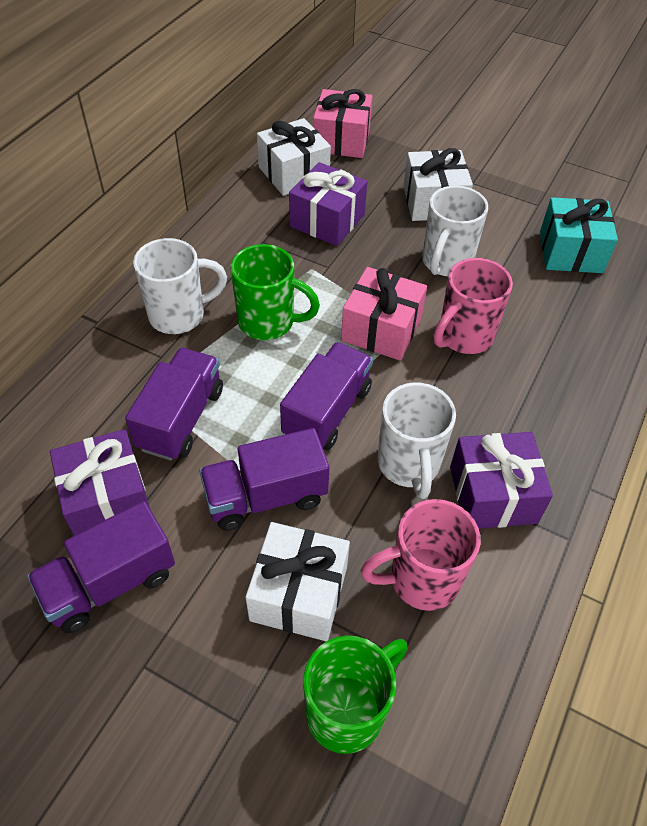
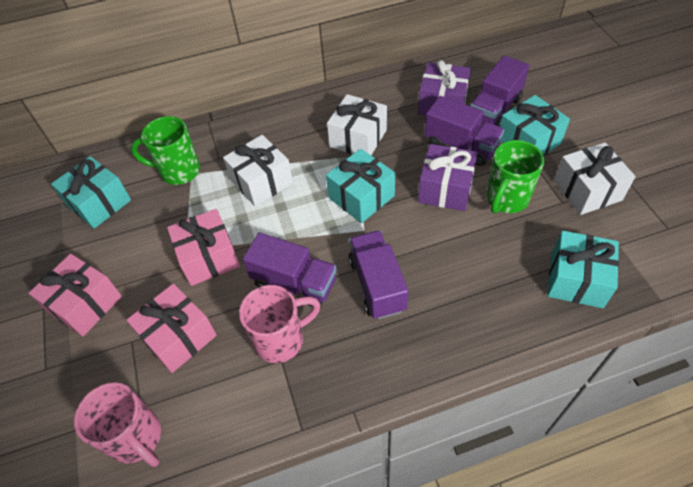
pink gift: [313,89,373,158] [341,267,427,361] = 2 -> [28,254,122,337] [126,283,217,373] [167,209,240,286] = 3
purple gift: [50,429,150,536] [289,162,367,246] [450,432,553,529] = 3 -> [418,60,471,116] [418,144,478,211] = 2
turquoise gift: [540,197,618,273] = 1 -> [51,156,131,229] [326,149,395,223] [500,95,570,156] [547,231,619,308] = 4
white mug: [133,238,227,334] [378,382,456,499] [422,185,488,276] = 3 -> none = 0

